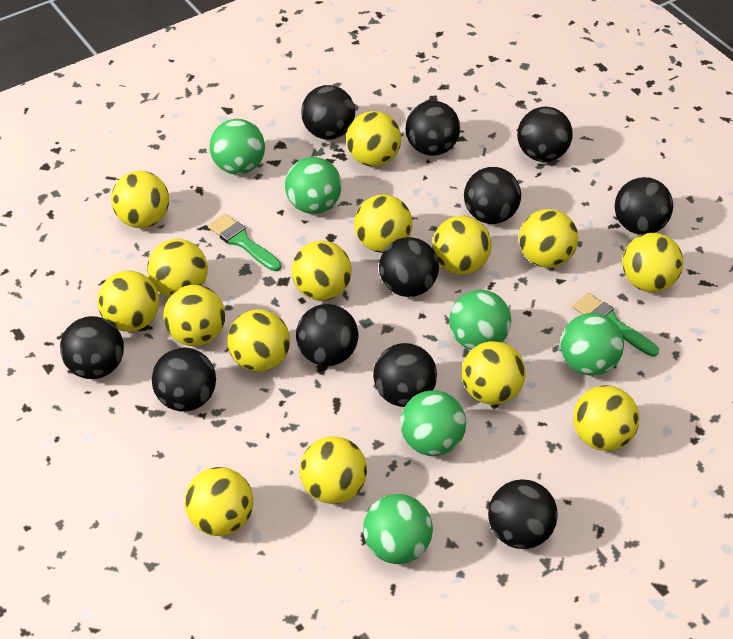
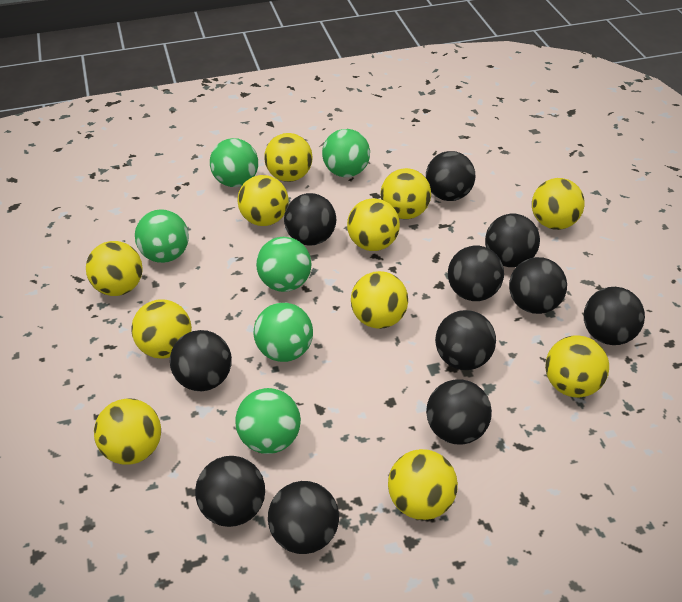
green brush: [208,214,281,271] [572,293,659,357] = 2 -> none = 0
yellow ball: [97,271,159,332] [111,171,169,228] [147,239,208,297] [163,285,225,346] [185,467,253,536] [227,310,290,372] [292,241,352,301] [300,436,367,504] [346,111,401,167] [354,195,412,253] [432,216,491,275] [462,341,525,405] [519,209,578,268] [573,385,639,451] [622,233,683,292] = 15 -> [86,241,143,296] [94,398,161,465] [131,300,192,359] [237,175,289,226] [264,133,313,182] [347,198,400,251] [351,271,408,329] [381,168,431,219] [388,449,458,520] [532,178,585,230] [545,336,609,397] = 11

